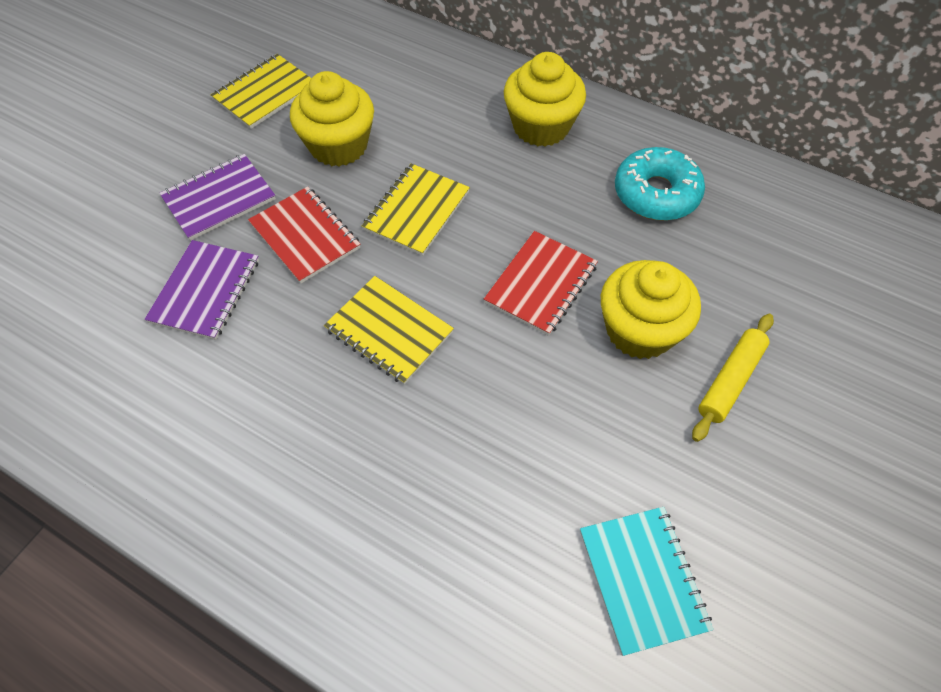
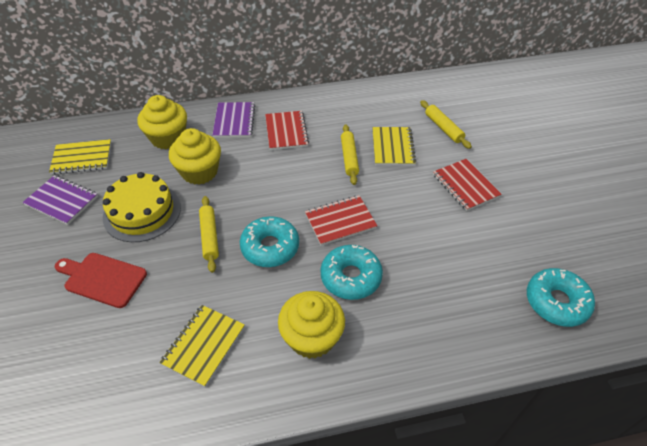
red cutting board: none = 0 -> [55,253,147,308] = 1
red notebook: [248,186,361,284] [484,231,598,336] = 2 -> [265,111,309,150] [305,195,377,246] [433,159,502,211] = 3
turquoise donut: [615,147,705,221] = 1 -> [240,216,299,267] [320,245,383,300] [527,268,595,327] = 3
turquoise notebook: [580,507,714,656] = 1 -> none = 0
yellow cake: none = 0 -> [103,172,181,242] = 1
yellow rolling pin: [692,314,774,442] = 1 -> [199,196,219,273] [341,124,359,185] [420,100,472,149] = 3

